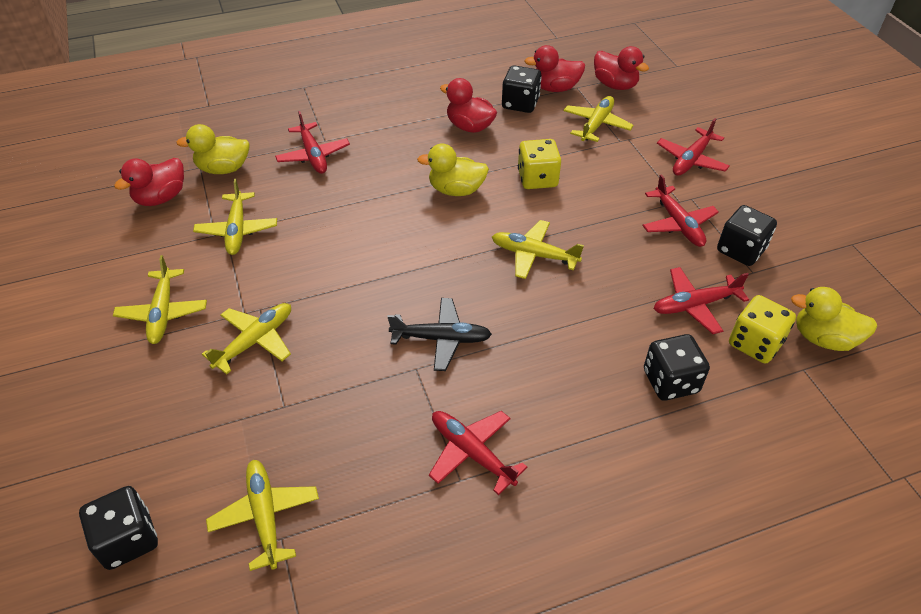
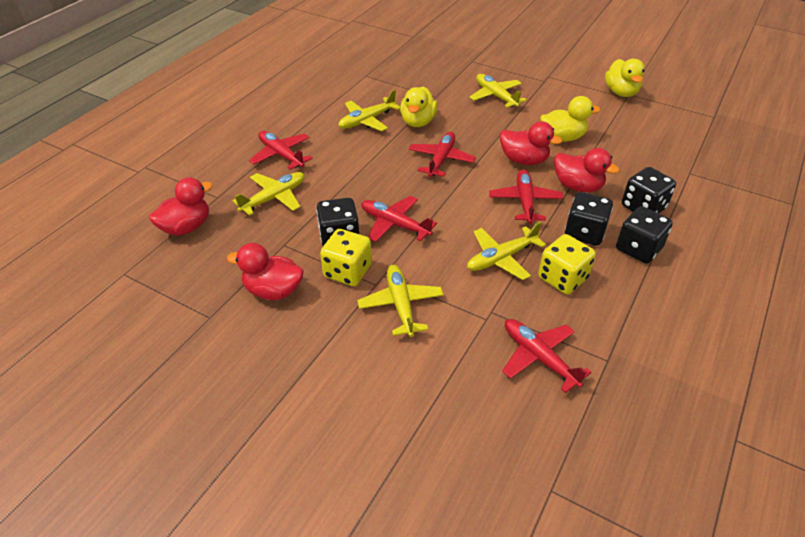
black plane: [388,298,492,371] = 1 -> none = 0
yellow plane: [113,255,207,344] [193,179,277,255] [202,303,291,375] [206,460,319,571] [492,220,584,279] [564,96,634,142] = 6 -> [232,172,305,216] [338,90,400,131] [357,265,444,337] [467,222,546,280] [470,74,527,108] = 5

